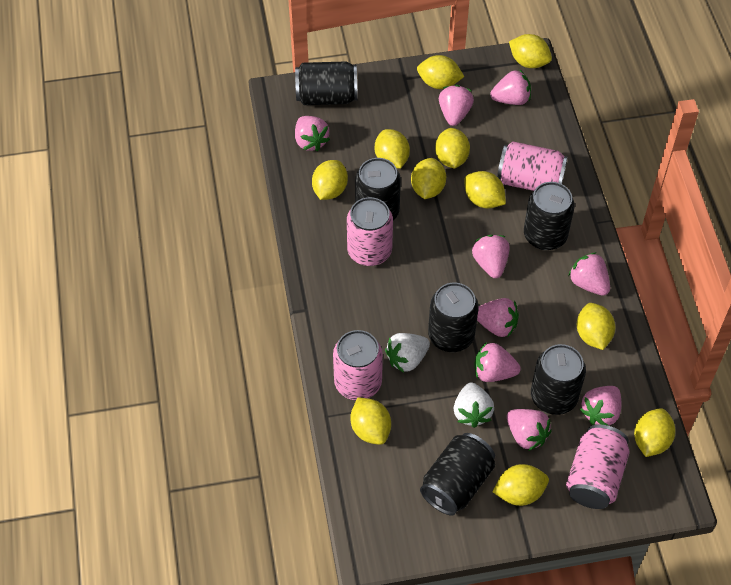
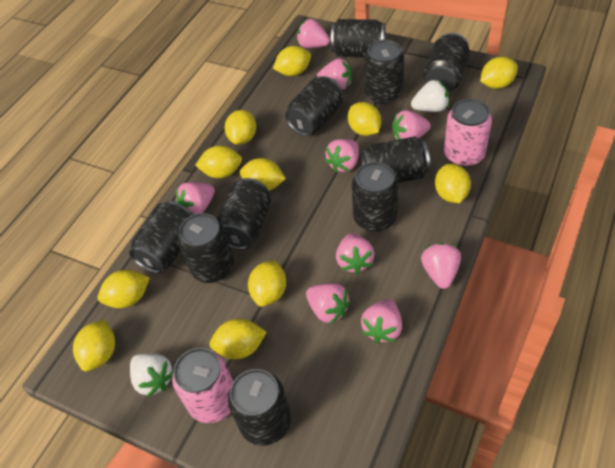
black can: [295,61,358,105] [355,158,401,220] [420,433,495,515] [428,283,479,352] [524,182,575,250] [531,344,586,415] = 6 -> [129,201,192,274] [178,213,234,283] [217,178,271,250] [228,369,291,446] [285,76,343,136] [331,19,385,57] [352,162,398,232] [361,136,430,183] [365,40,404,104] [423,33,470,91] = 10
pink can: [333,330,383,400] [347,197,393,266] [497,142,568,191] [566,424,630,509] = 4 -> [172,348,233,423] [444,98,492,167] = 2

